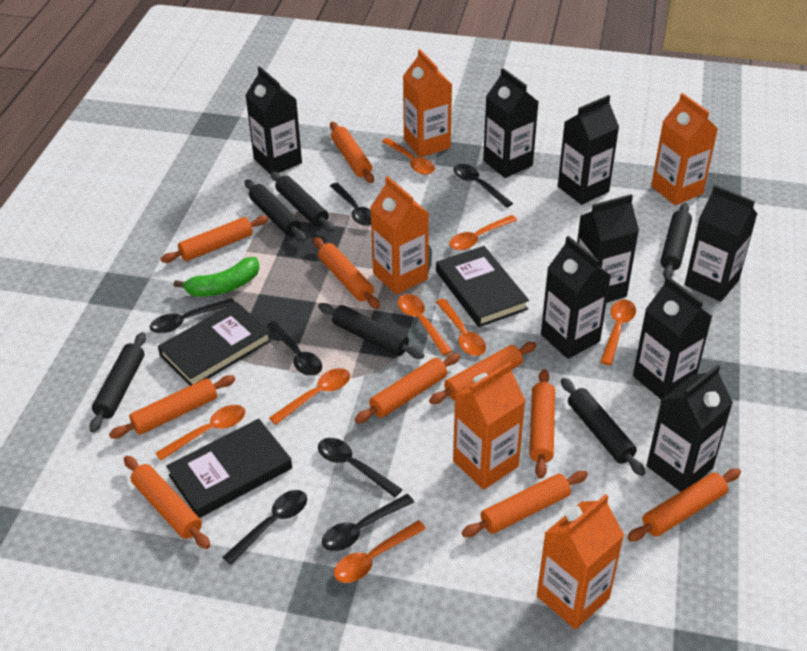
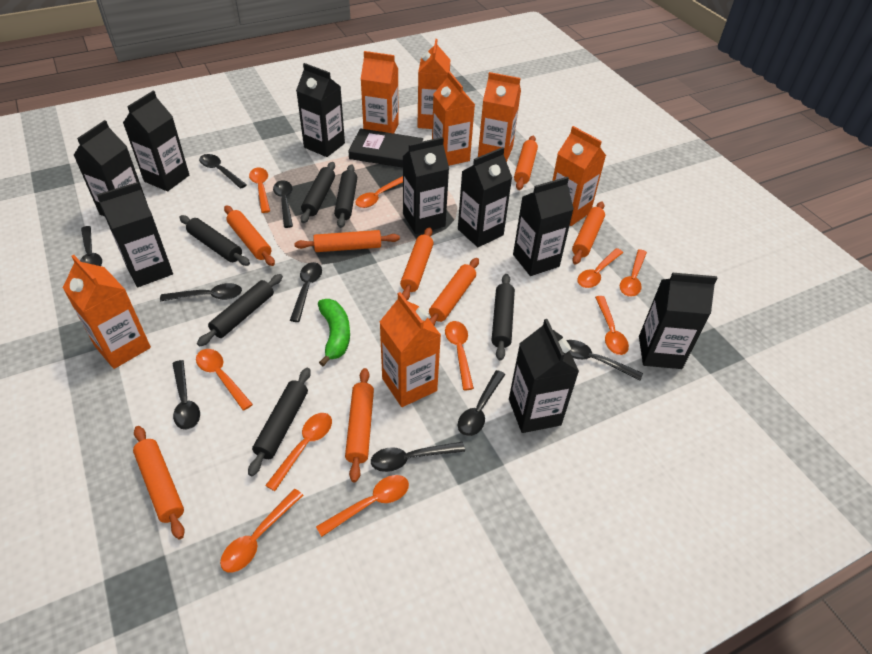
black book: [158,302,272,386] [166,419,292,518] [436,246,529,327] = 3 -> [348,128,423,168] = 1
black carton: [245,66,302,175] [483,68,538,178] [541,236,611,359] [558,95,619,205] [577,194,639,303] [633,276,713,400] [646,364,733,492] [685,185,757,302] = 8 -> [74,120,147,217] [97,182,173,287] [123,91,189,191] [296,63,345,157] [403,137,449,234] [458,147,512,247] [509,319,579,433] [513,177,574,276] [639,273,717,369] = 9
black spoon: [150,298,235,334] [222,490,307,565] [266,321,322,376] [318,438,403,498] [322,494,414,551] [330,183,371,226] [453,164,513,208] = 7 -> [80,226,102,266] [160,283,242,302] [172,360,200,430] [199,154,247,189] [273,180,293,228] [290,262,322,322] [371,442,465,472] [458,370,505,436] [566,340,643,380] = 9
orange carton: [370,176,429,295] [403,49,452,158] [453,362,526,490] [537,494,624,630] [651,93,718,206] = 5 -> [63,255,151,369] [361,51,399,134] [380,292,441,407] [417,39,450,129] [432,71,475,166] [478,72,521,162] [552,126,606,226] = 7
orange rolling pin: [109,375,236,439] [124,456,210,549] [161,216,269,263] [313,237,380,309] [330,122,374,183] [355,353,460,423] [429,342,536,404] [462,471,588,537] [529,369,555,479] [627,468,741,541] = 10 -> [133,426,185,539] [224,205,275,266] [294,230,400,252] [345,368,374,482] [400,227,434,300] [429,258,479,326] [514,136,538,190] [572,201,605,265] = 8
orange spoon: [155,405,245,460] [269,368,350,425] [334,520,426,583] [382,138,435,175] [398,294,452,356] [436,299,486,356] [449,215,517,250] [600,299,636,365] = 8 -> [196,349,253,411] [220,489,303,573] [249,168,270,213] [265,413,332,491] [316,475,409,537] [355,176,403,208] [445,321,474,390] [577,248,623,288] [595,296,629,355] [620,249,647,297] = 10

